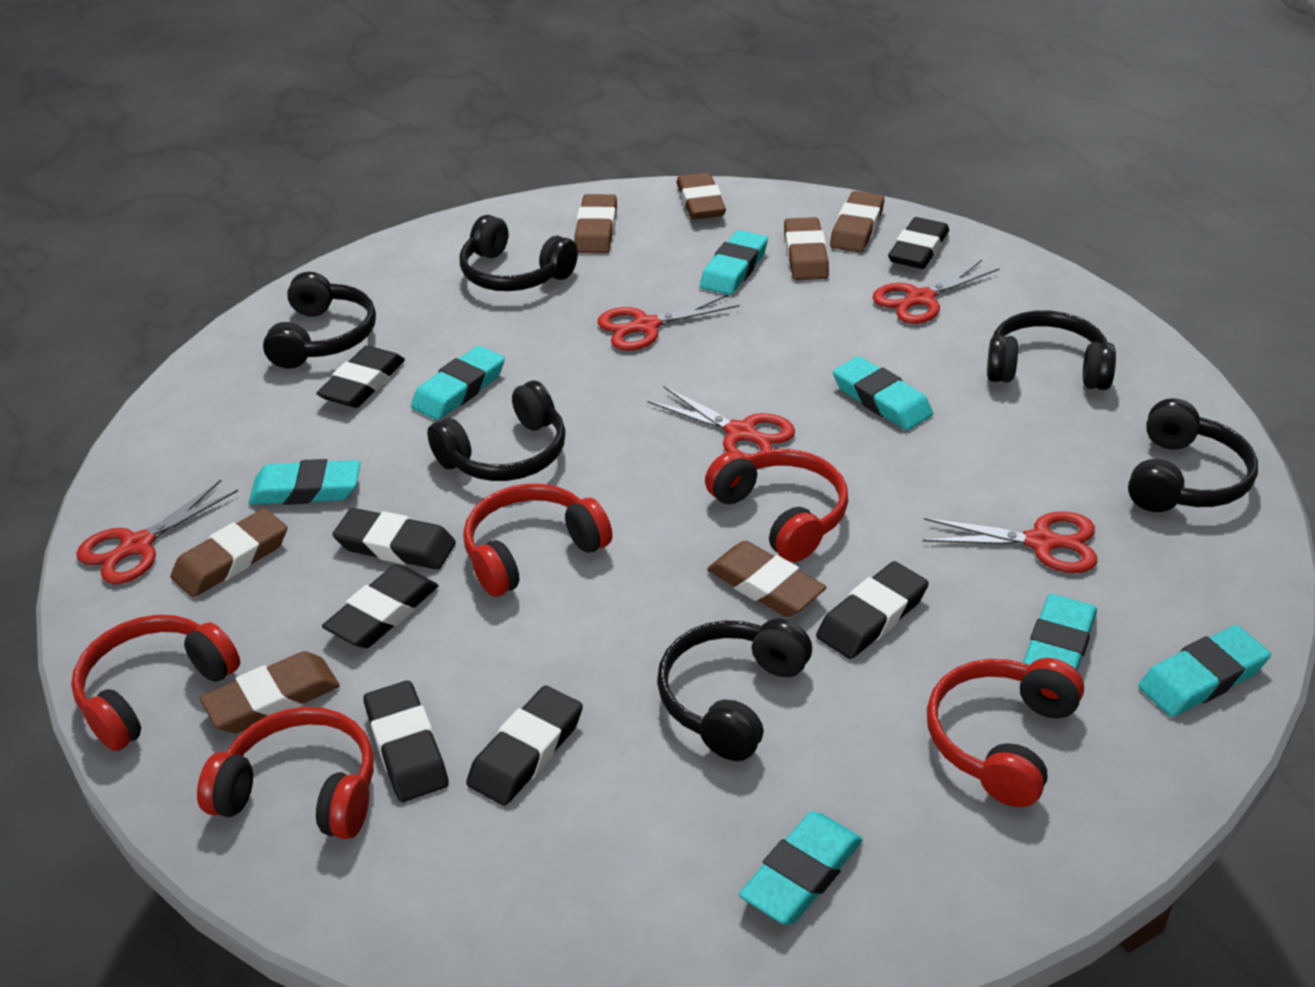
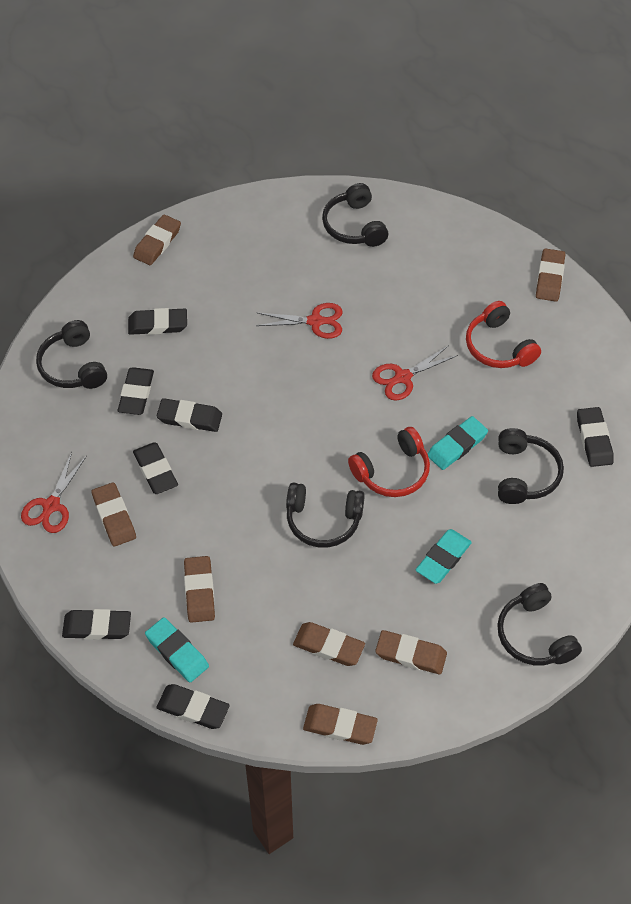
black headphones: [263,272,376,369] [427,381,566,481] [460,215,578,291] [657,619,812,761] [987,310,1116,390] [1128,398,1258,512] = 6 -> [36,320,107,389] [286,483,365,548] [322,183,388,247] [497,583,582,665] [498,428,564,504] = 5
red headphones: [71,615,240,751] [197,707,374,839] [463,484,612,597] [705,449,848,562] [927,658,1084,807] = 5 -> [348,427,430,497] [466,301,541,368] = 2
red scissors: [76,480,238,584] [598,294,739,351] [647,386,795,457] [872,260,1000,324] [923,511,1098,573] = 5 -> [21,452,87,533] [256,303,343,339] [372,345,458,401] = 3
turquoise eraser: [249,459,361,505] [411,346,505,420] [700,230,768,295] [739,811,863,925] [833,356,933,430] [1023,594,1097,671] [1138,625,1271,717] = 7 -> [145,617,209,682] [416,529,472,584] [428,416,488,470] = 3

